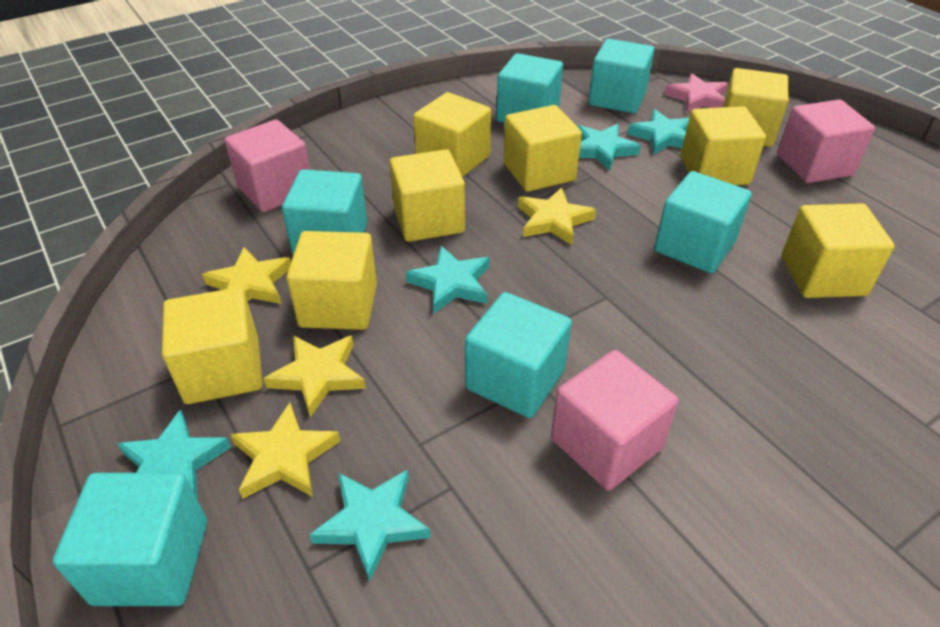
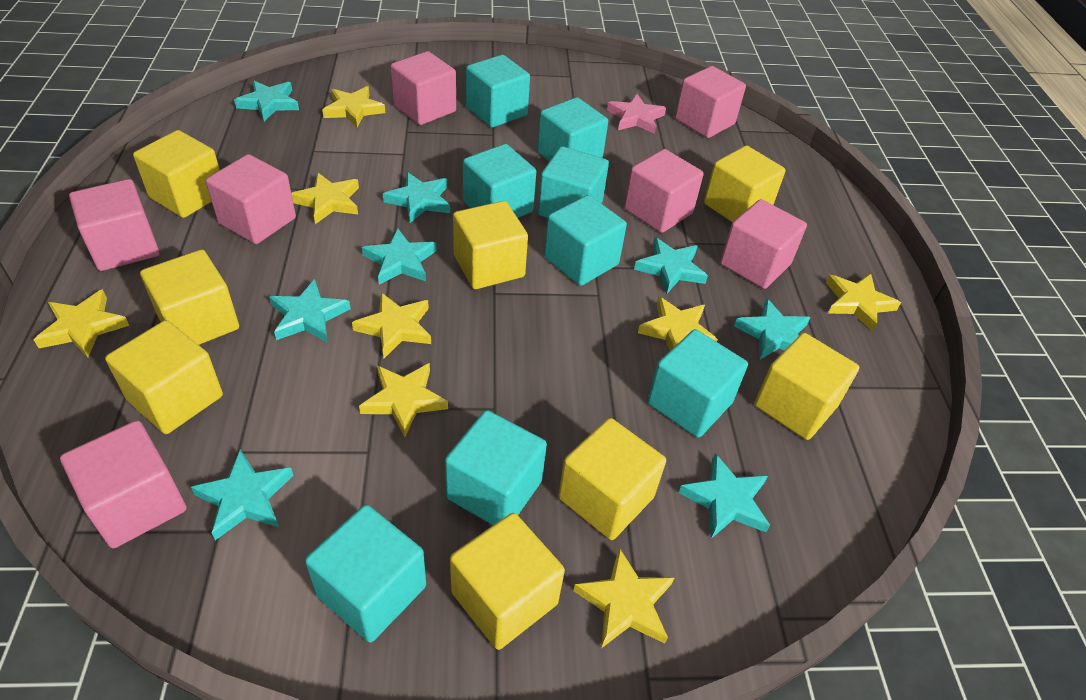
pink cube: [225,120,310,212] [551,350,679,491] [777,99,875,183] = 3 -> [60,420,187,548] [69,179,160,271] [206,154,296,244] [391,51,456,125] [624,149,704,233] [675,66,746,138] [720,199,807,289] = 7
turquoise cube: [53,473,207,606] [282,169,367,255] [465,292,572,418] [496,53,563,123] [588,39,654,113] [654,171,751,273] = 6 -> [305,505,426,643] [445,410,547,525] [463,144,536,218] [466,55,530,128] [537,97,608,161] [538,146,609,218] [544,195,627,286] [647,329,748,438] = 8
turquoise star: [117,409,231,500] [309,469,431,582] [406,246,489,313] [577,124,641,171] [627,109,689,155] = 5 -> [191,450,294,540] [234,81,299,121] [269,279,351,342] [362,228,437,284] [383,172,450,223] [634,237,708,294] [678,453,770,539] [734,298,811,359] = 8
yellow star: [202,247,291,304] [230,403,340,499] [263,335,366,417] [518,187,596,245] = 4 -> [34,289,129,358] [291,172,359,224] [322,86,385,128] [352,293,431,359] [359,363,448,437] [573,548,674,648] [638,296,718,350] [826,274,901,331] = 8

